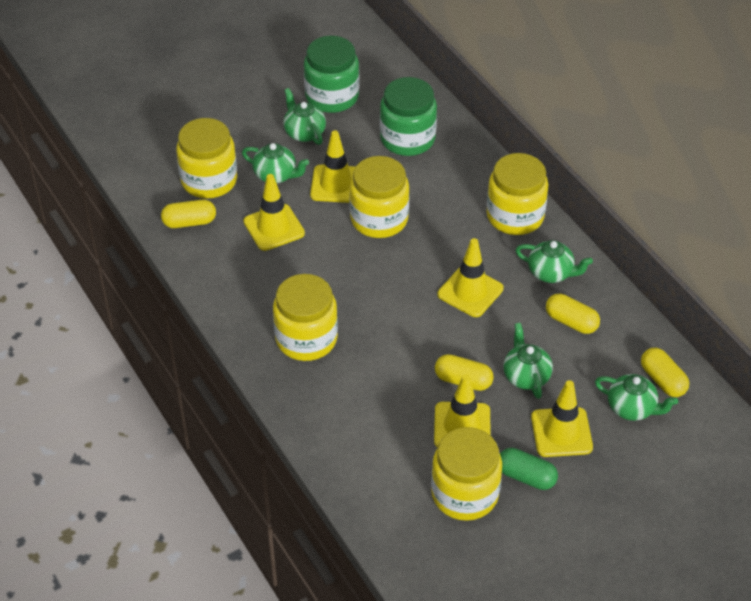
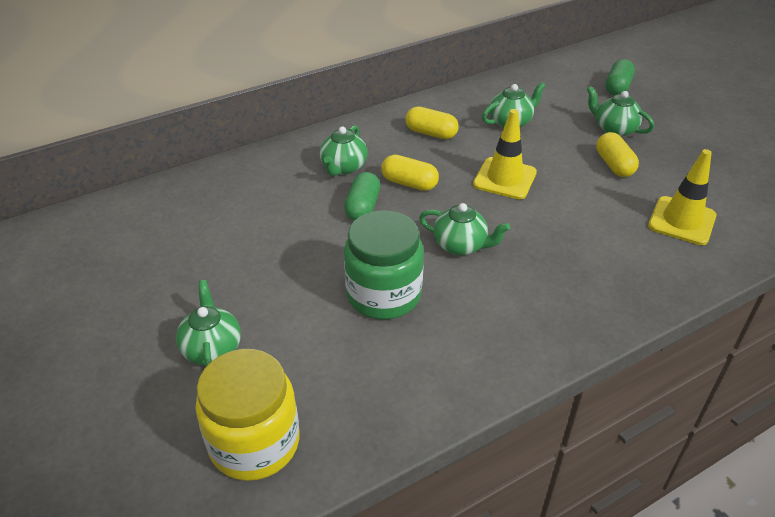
green capsule: [500,448,558,490] = 1 -> [344,172,380,221] [606,59,635,95] = 2
green jar: [304,36,359,113] [380,77,437,156] = 2 -> [344,210,424,320] = 1
yellow capsule: [161,200,216,228] [435,354,494,391] [546,294,600,334] [641,348,689,397] = 4 -> [381,155,439,191] [406,107,459,139] [596,132,639,177] = 3
yellow jar: [176,118,237,198] [273,274,338,361] [349,156,409,238] [431,427,502,521] [487,153,548,235] = 5 -> [196,349,299,481] = 1
yellow traffic cone: [243,174,305,251] [310,130,356,203] [434,374,490,447] [438,238,503,317] [531,380,593,457] = 5 -> [473,109,537,199] [648,149,716,245] = 2

